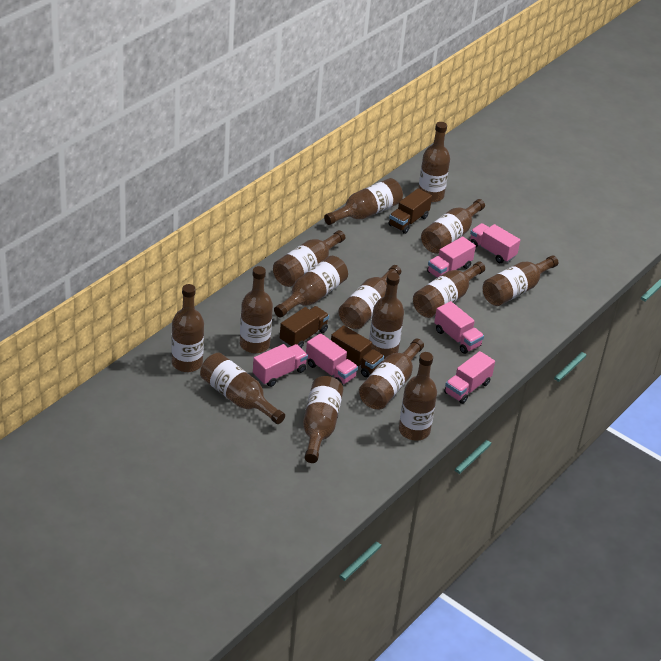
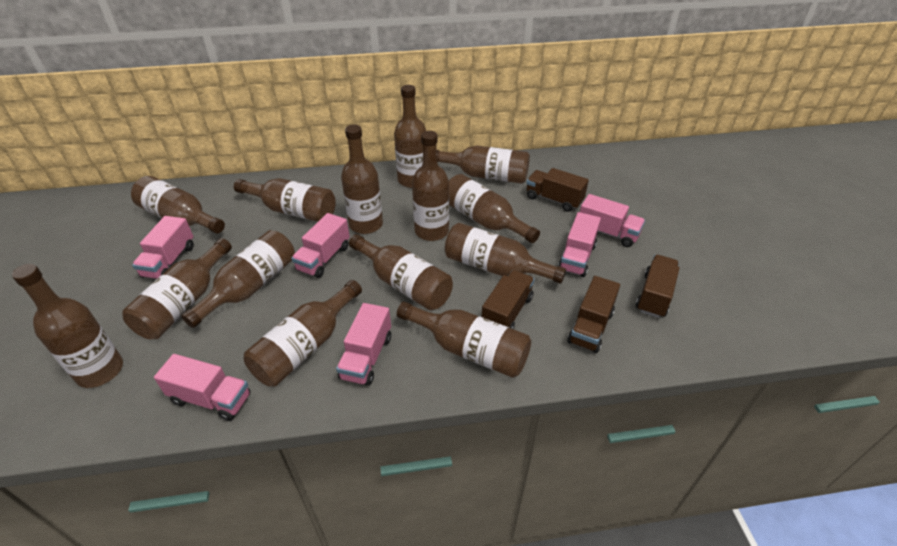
brown bottle: [171,284,204,372] [200,353,285,424] [240,266,273,353] [273,230,345,287] [274,256,348,317] [303,376,343,463] [324,178,403,225] [338,265,401,329] [359,339,424,410] [369,272,404,359] [399,352,437,441] [413,261,485,318] [418,122,450,202] [421,199,485,254] [483,255,558,306] = 15 -> [12,264,123,388] [122,238,232,339] [131,176,225,233] [182,230,295,328] [234,178,336,222] [244,280,362,386] [341,125,383,234] [349,234,453,310] [394,85,426,188] [397,302,531,378] [412,131,449,241] [436,145,530,184] [445,223,566,284] [449,174,540,243] = 14
brown truck: [280,306,329,348] [331,325,384,377] [388,188,432,234] = 3 -> [482,270,534,329] [526,168,589,212] [567,276,620,353] [636,255,679,318] = 4

